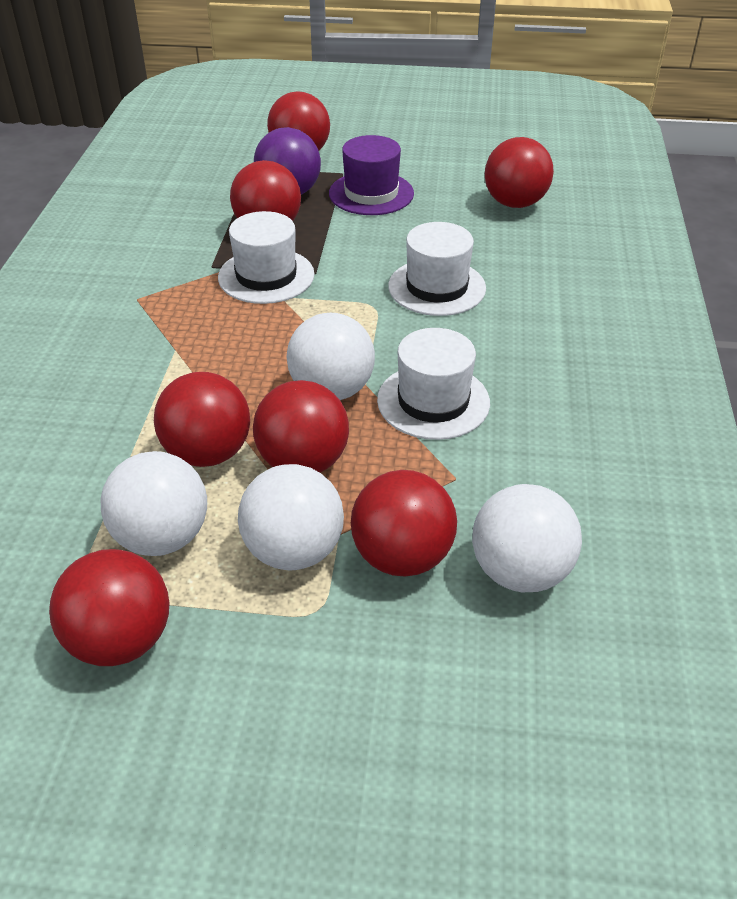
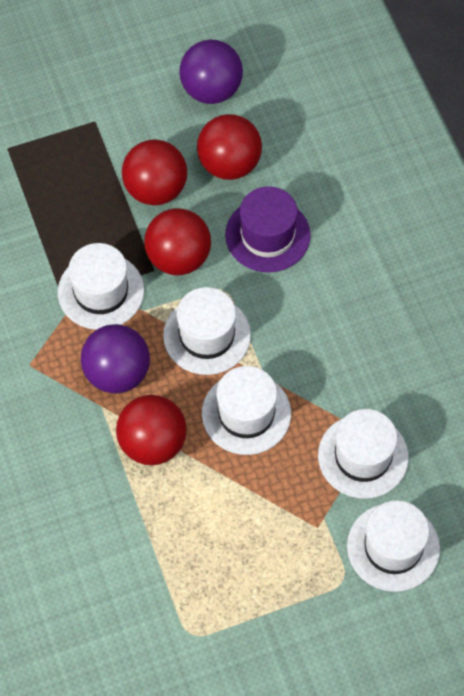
purple ball: [254,127,321,195] = 1 -> [81,324,150,394] [179,39,243,104] = 2
red ball: [49,549,169,666] [154,372,250,467] [230,160,301,221] [253,380,349,472] [267,91,330,151] [351,470,457,577] [485,137,554,208] = 7 -> [116,395,187,465] [122,139,187,205] [144,208,211,275] [197,114,262,180] = 4
white ball: [101,451,207,556] [238,464,344,570] [286,313,375,400] [472,484,582,592] = 4 -> none = 0
white hat: [218,211,314,304] [377,328,490,440] [388,222,486,316] = 3 -> [58,243,144,330] [163,287,251,375] [202,366,291,455] [318,409,409,499] [347,500,440,592] = 5

